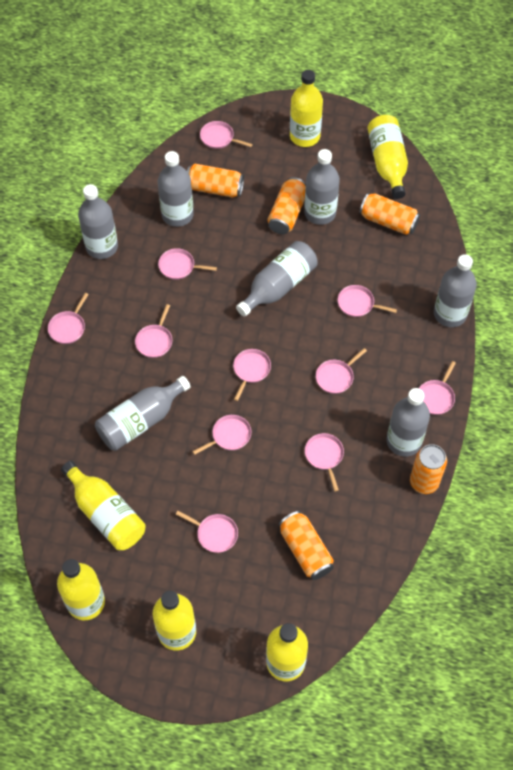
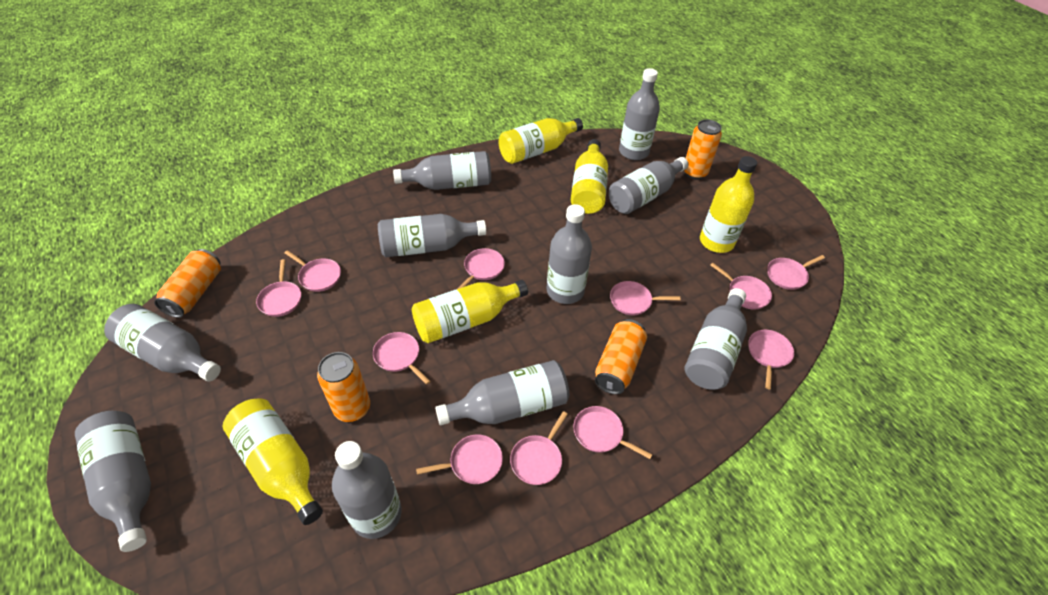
grey bottle: [78,184,118,259] [95,376,191,451] [158,151,194,227] [236,241,317,317] [304,149,340,225] [387,388,430,457] [434,254,477,327] = 7 -> [75,411,151,552] [104,304,221,381] [332,441,402,539] [378,214,486,257] [393,151,491,190] [435,360,569,425] [547,204,592,304] [609,157,688,214] [619,68,660,160] [684,288,747,390] = 10
orange can: [187,163,244,197] [267,177,306,234] [279,511,334,580] [360,193,420,235] [410,444,447,494] = 5 -> [154,249,221,318] [317,352,370,422] [595,319,647,394] [684,119,722,179] = 4
yellow bottle: [57,559,105,620] [61,461,146,550] [153,591,196,651] [266,623,308,681] [290,70,323,147] [367,115,408,199] = 6 -> [223,399,323,525] [412,280,528,343] [498,118,583,164] [571,139,608,214] [700,156,757,253] = 5

